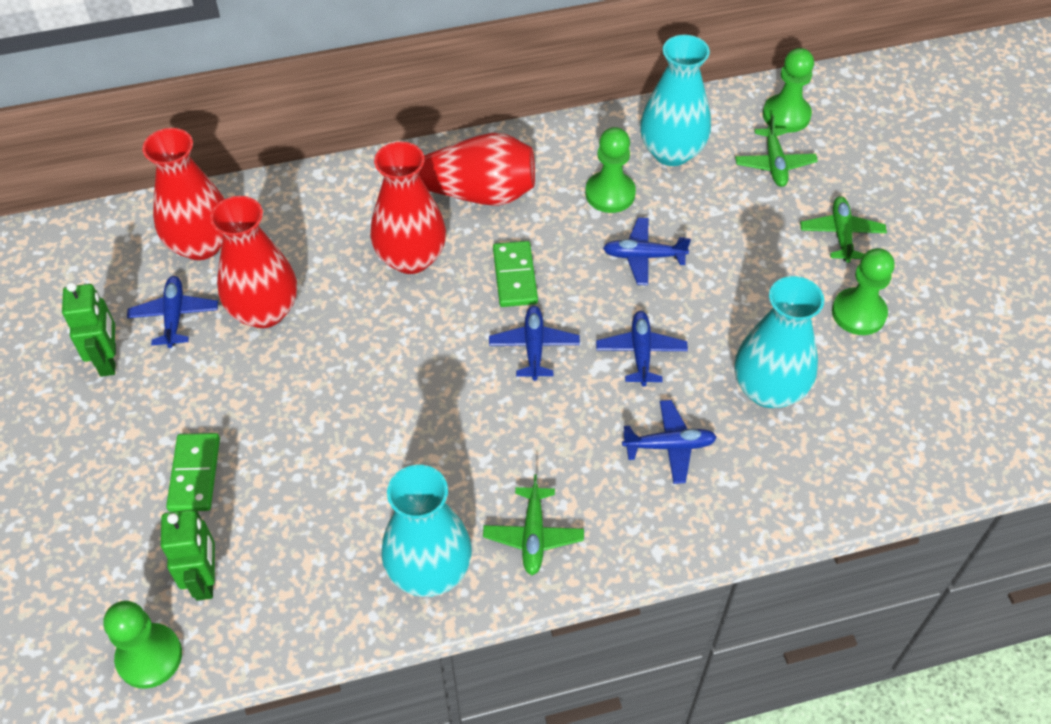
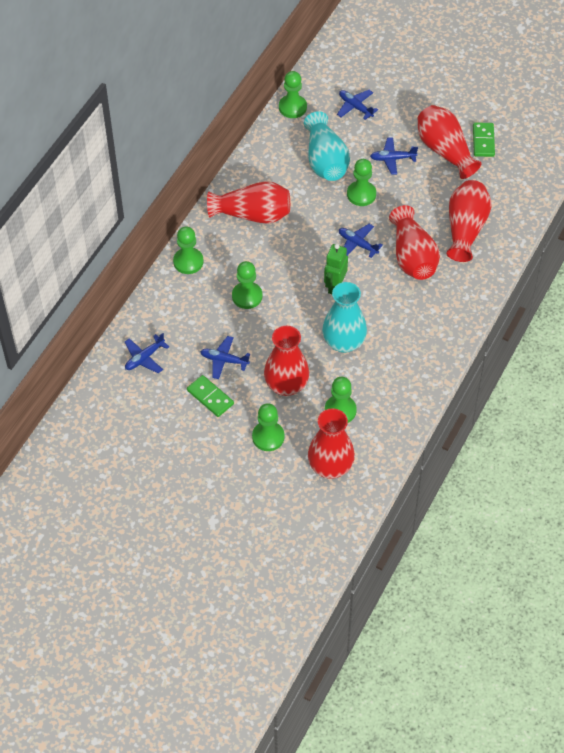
green pawn: [103,601,182,689] [585,127,636,213] [763,48,814,133] [832,248,895,335] = 4 -> [173,227,204,274] [232,261,262,309] [252,403,284,451] [279,71,307,118] [325,377,357,423] [347,159,376,206] = 6
green plane: [483,474,584,575] [735,114,818,187] [800,196,887,263] = 3 -> none = 0
green robot: [62,282,116,377] [161,509,215,601] = 2 -> [324,244,348,294] = 1
red vase: [142,128,224,260] [210,196,297,328] [370,142,446,274] [418,132,535,206] = 4 -> [207,181,290,224] [264,326,309,396] [308,408,355,479] [389,205,440,280] [417,105,481,179] [446,180,492,262] = 6
turquoise vase: [381,465,472,597] [640,35,711,166] [735,276,824,408] = 3 -> [304,111,350,181] [322,282,367,353] = 2

